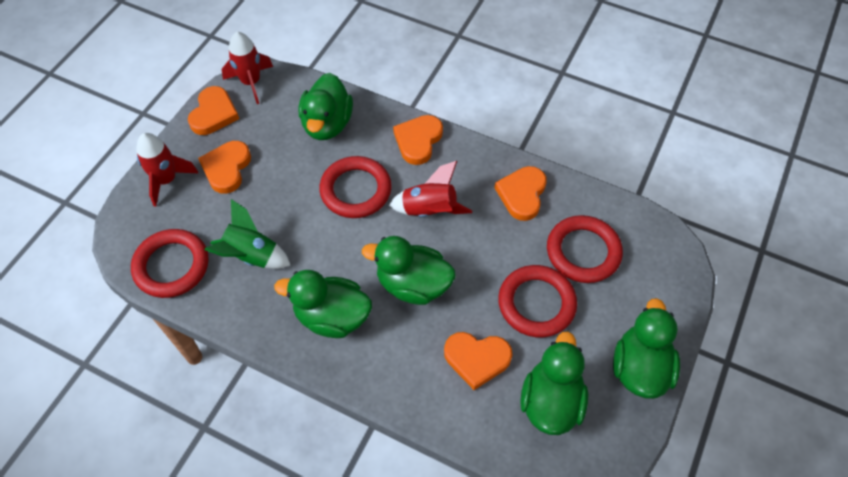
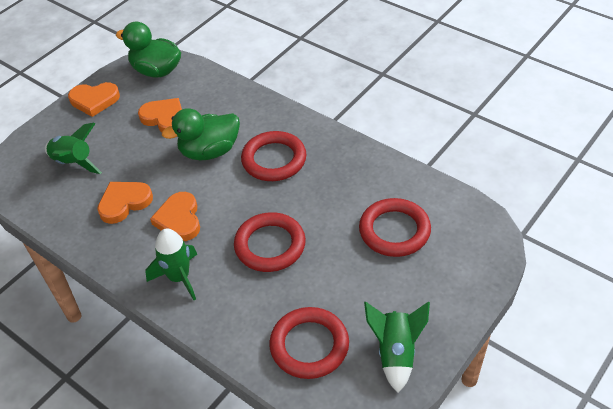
green duck: [274,270,372,338] [299,73,353,140] [362,236,456,305] [520,331,588,435] [613,298,680,399] = 5 -> [116,22,181,77] [162,108,240,160] = 2
green rocket: [204,199,290,269] = 1 -> [45,123,102,174] [145,228,197,300] [364,302,430,393] = 3
orange heart: [188,86,239,135] [198,141,251,194] [393,115,443,165] [444,332,512,390] [494,166,547,221] = 5 -> [68,82,120,117] [97,182,153,224] [138,98,182,132] [150,192,200,241] = 4
red rocket: [136,133,198,207] [222,32,273,104] [389,161,472,217] = 3 -> none = 0

